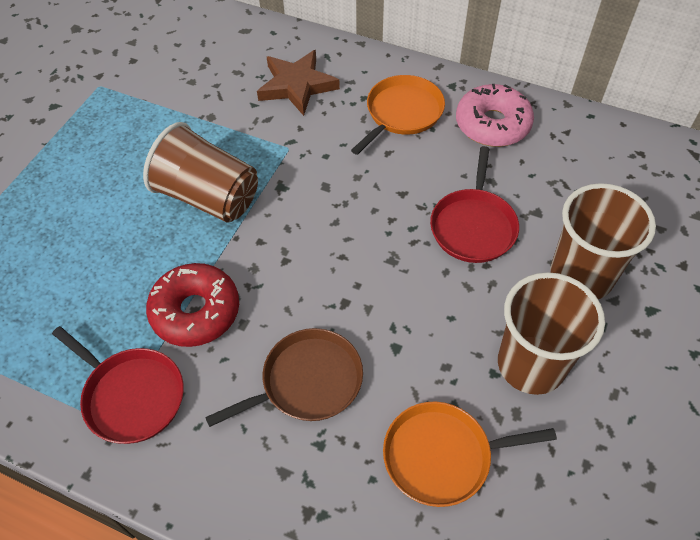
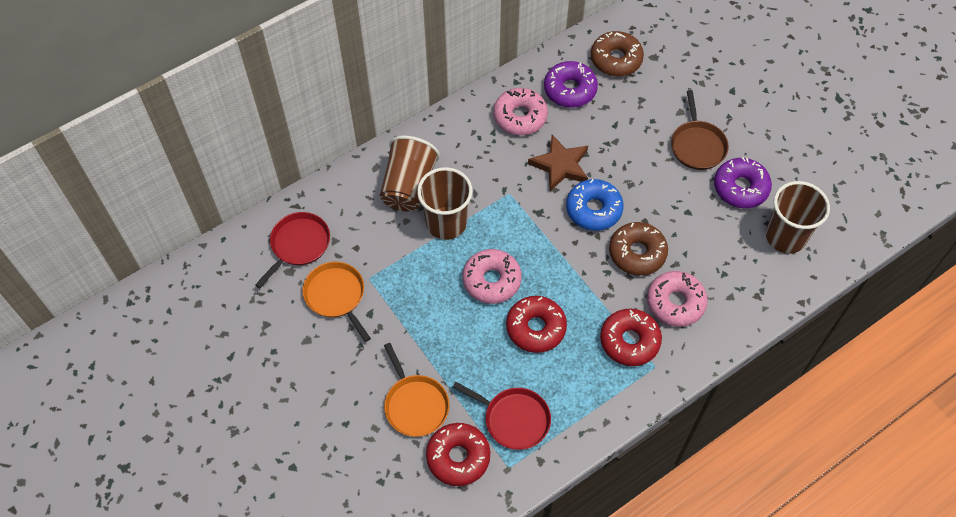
blue donut: none = 0 -> [566,179,624,231] = 1
brown donut: none = 0 -> [591,31,644,76] [609,222,668,276] = 2
pink donut: [456,84,534,147] = 1 -> [463,249,522,304] [493,88,548,135] [647,271,708,327] = 3
purple donut: none = 0 -> [544,61,598,108] [714,157,772,208] = 2
red donut: [146,263,239,347] = 1 -> [426,423,490,486] [506,296,567,353] [600,309,662,366] = 3

